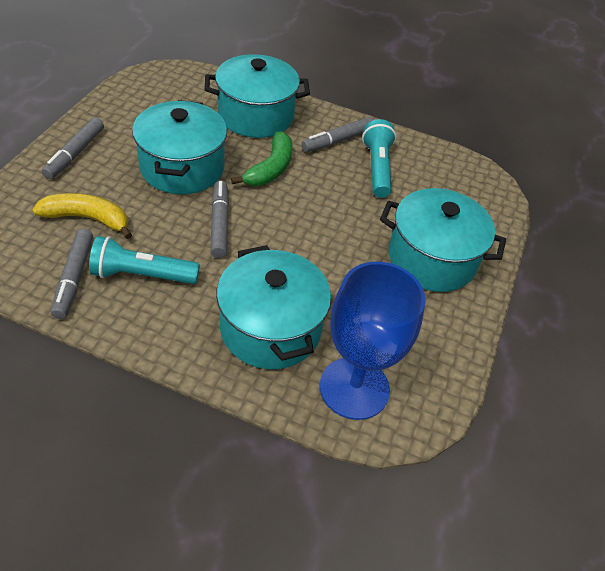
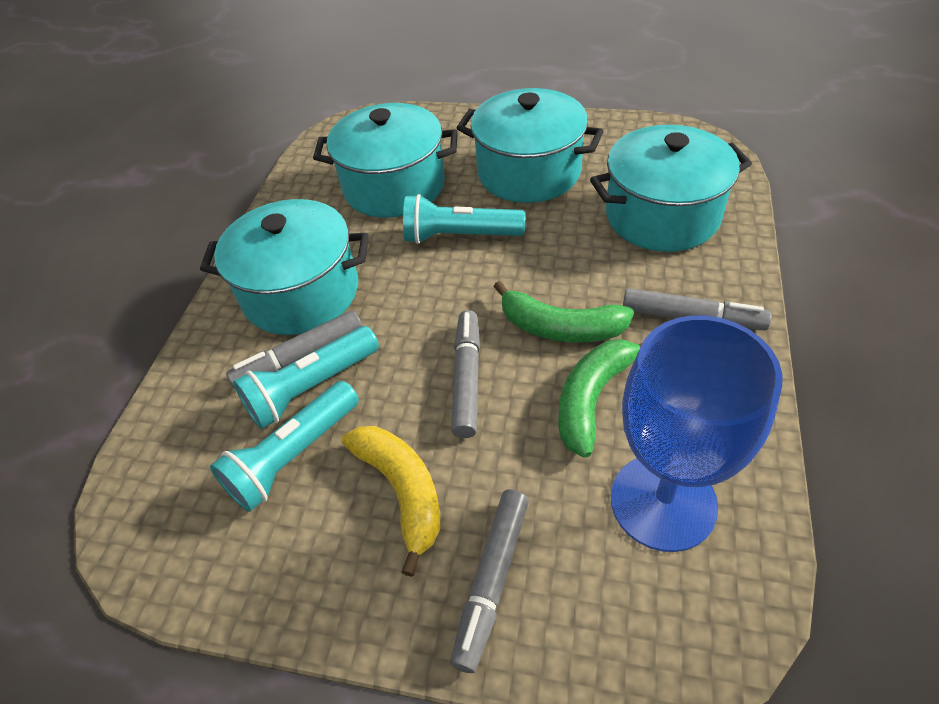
green banana: [231,131,292,186] = 1 -> [494,281,634,343] [558,339,643,458] = 2
turquoise flashlight: [89,236,200,284] [362,119,396,198] = 2 -> [210,381,359,512] [233,326,379,429] [403,194,525,244] = 3

